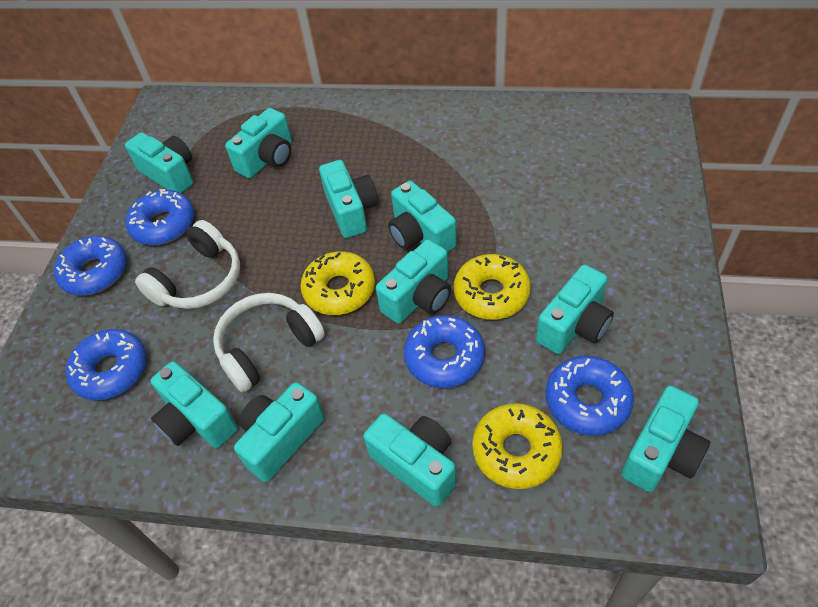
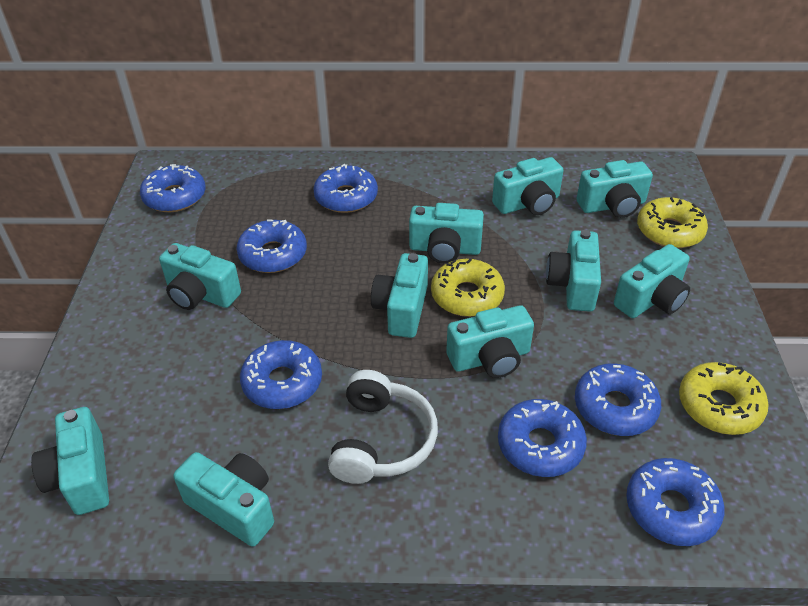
blue donut: [54,236,127,296] [66,329,147,400] [126,189,194,245] [404,315,485,388] [545,356,634,435] = 5 -> [140,164,206,212] [236,219,307,273] [240,340,322,409] [313,164,378,213] [498,399,587,477] [575,363,661,436] [626,458,724,546] = 7
white headphones: [135,220,240,309] [213,293,325,392] = 2 -> [328,370,438,484] = 1

